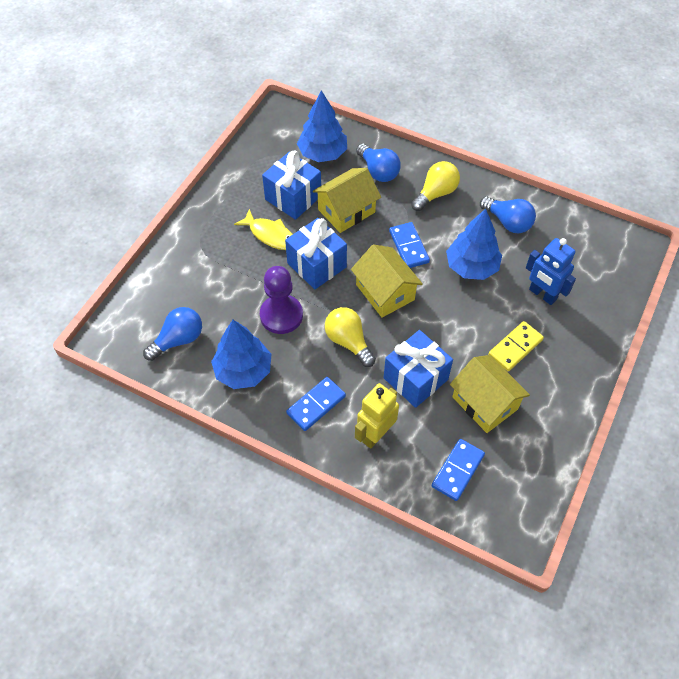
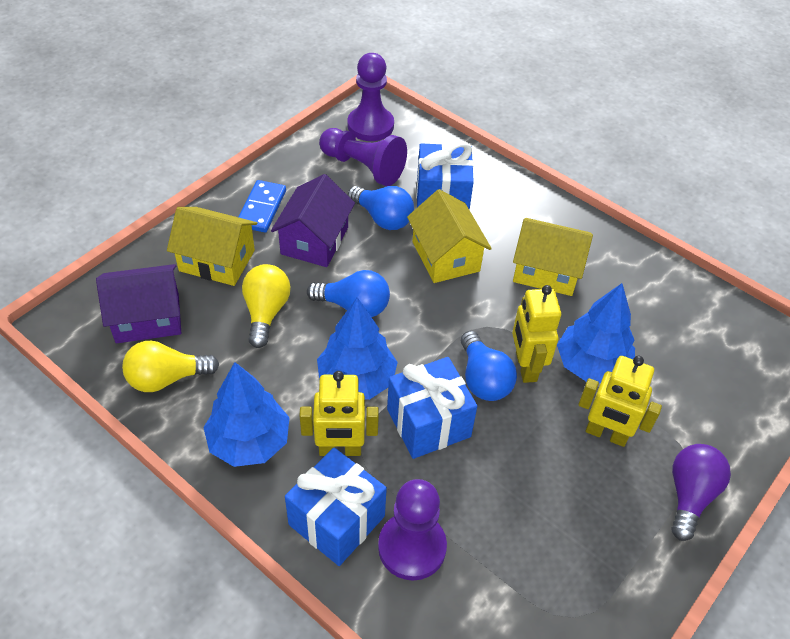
blue domino: [286,377,346,431] [389,222,430,268] [431,439,485,501] = 3 -> [239,180,286,233] = 1
blue robot: [526,238,576,305] = 1 -> none = 0
purple house: none = 0 -> [96,264,181,343] [271,174,355,267] = 2
purple light bulb: none = 0 -> [671,444,731,541] = 1
purple pawn: [260,266,303,334] = 1 -> [319,128,407,186] [348,53,394,141] [378,479,447,581] = 3
yellow domino: [488,321,544,371] = 1 -> none = 0
yellow fish: [234,209,293,250] = 1 -> none = 0
yellow robot: [355,383,399,449] = 1 -> [300,371,379,456] [512,285,561,383] [578,356,662,447] = 3

